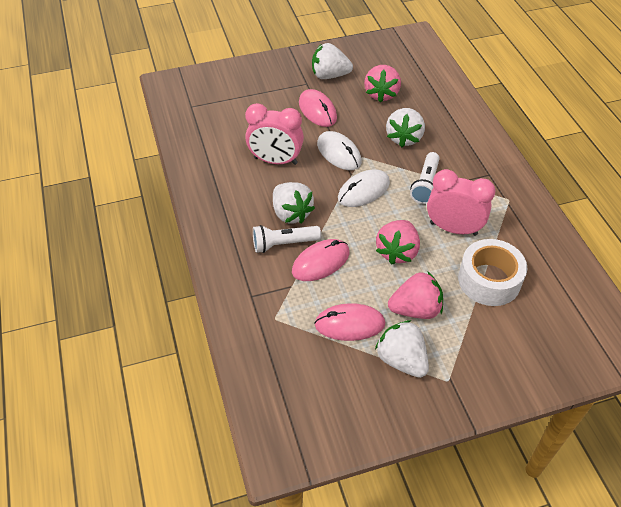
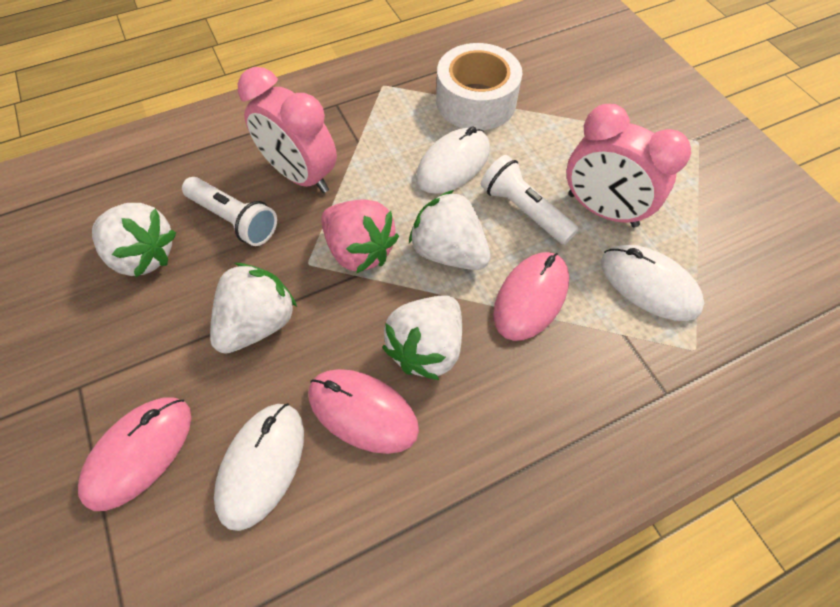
pink strawberry: [364,65,401,103] [376,220,420,264] [388,271,443,319] = 3 -> [321,199,399,273] = 1
white mouse: [317,131,362,170] [338,170,390,207] = 2 -> [214,403,304,531] [416,126,490,194] [601,245,704,321] = 3

